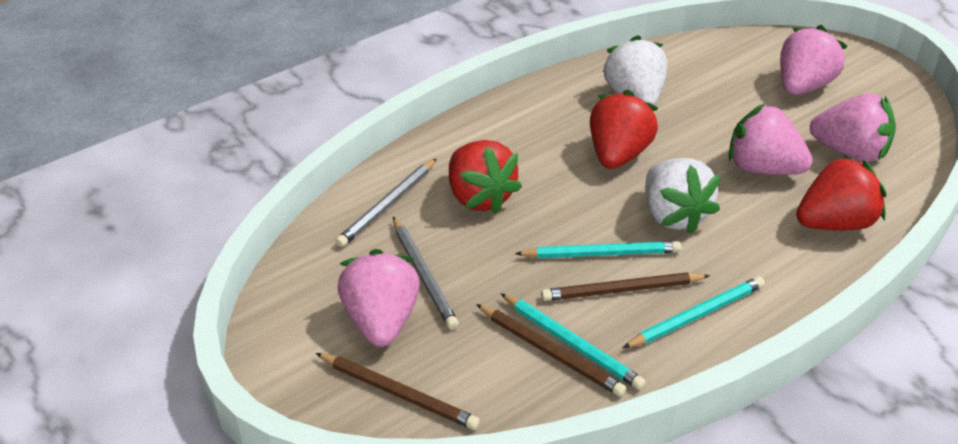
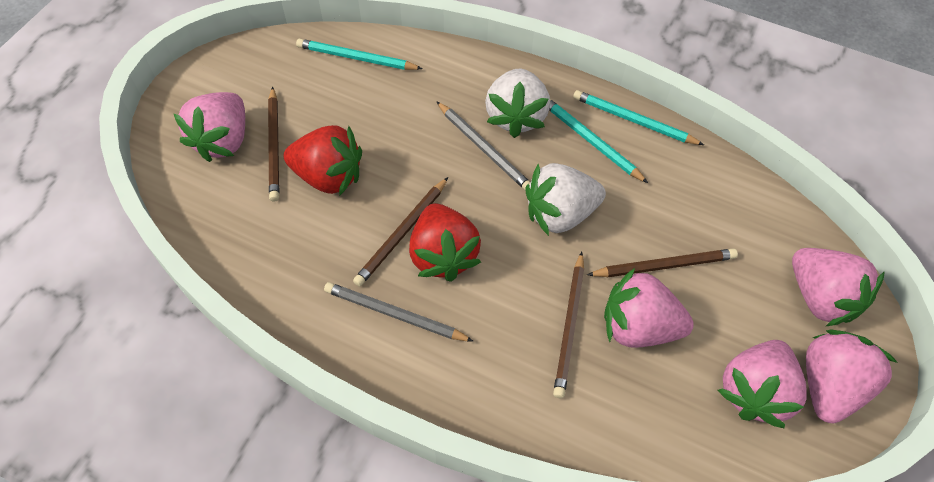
brown pencil: [316,353,480,430] [476,304,627,397] [541,272,710,301] = 3 -> [268,87,279,202] [353,177,448,286] [553,252,584,398] [587,248,738,277] = 4
pink strawberry: [338,249,420,347] [729,104,813,175] [780,25,847,95] [810,93,896,162] = 4 -> [174,92,245,162] [604,268,694,348] [717,340,807,428] [792,248,885,327] [806,329,898,423] = 5
red strawberry: [449,140,522,214] [590,90,658,169] [796,155,887,230] = 3 -> [284,125,362,196] [409,203,481,282] = 2

